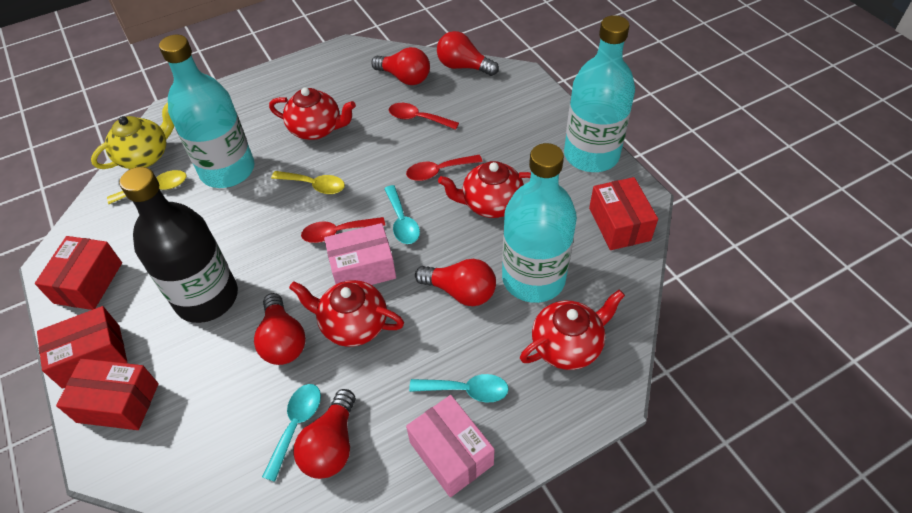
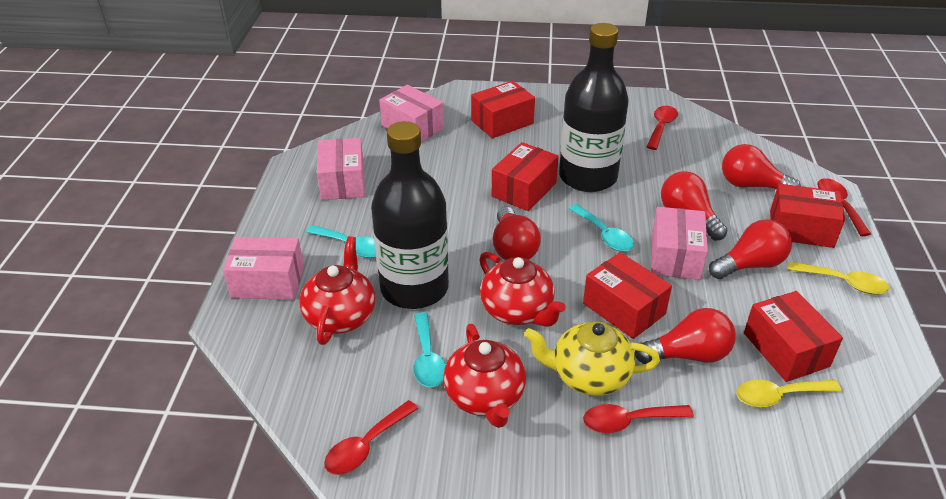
black bottle: [120,167,238,323] = 1 -> [371,121,449,309] [559,23,628,192] = 2
pink box: [324,223,396,285] [406,395,495,497] = 2 -> [223,237,304,300] [317,138,365,200] [379,85,444,142] [652,207,708,280] = 4
red box: [35,236,122,310] [37,306,127,389] [56,358,159,430] [589,177,658,250] = 4 -> [471,81,535,138] [492,142,559,211] [583,252,672,339] [744,291,843,382] [770,184,845,248] = 5
red spoon: [301,217,385,243] [389,103,459,130] [406,155,482,181] = 3 -> [324,400,418,475] [583,404,694,433] [646,106,678,150] [817,178,871,236] = 4
red teapot: [269,87,356,140] [289,280,404,347] [438,161,531,218] [520,289,625,370] = 4 -> [299,236,375,345] [443,324,526,428] [479,252,566,327] = 3
turquoise bottle: [159,35,255,188] [502,143,577,303] [564,15,635,172] = 3 -> none = 0

